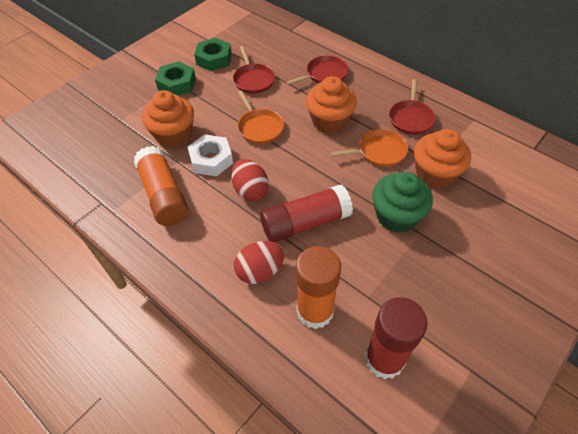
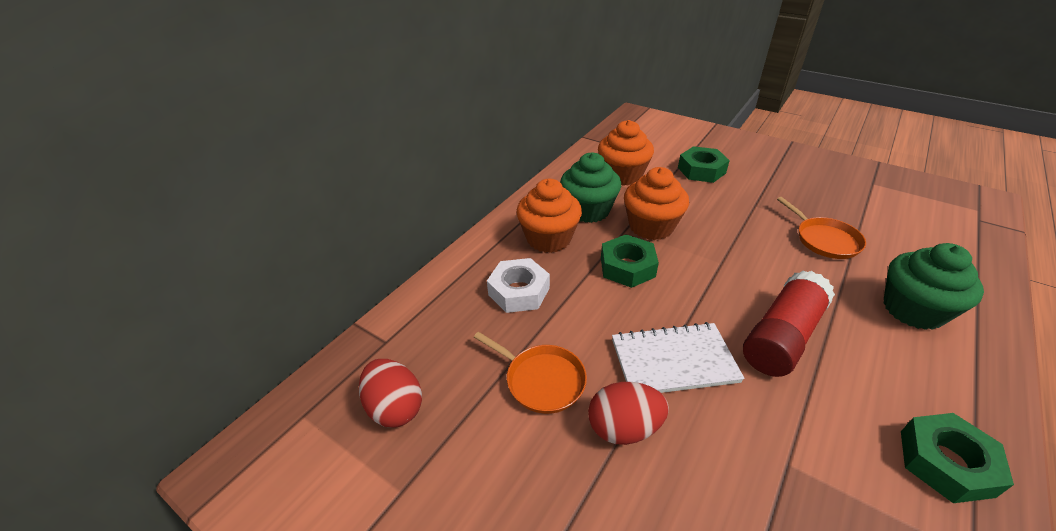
green cupcake: [372,172,433,233] = 1 -> [560,153,621,223] [883,243,984,330] = 2
green nut: [155,61,196,96] [194,38,232,71] = 2 -> [601,234,659,288] [678,146,730,183] [901,413,1014,503] = 3
orange glue stick: [134,146,189,226] [296,246,341,329] = 2 -> none = 0
red glue stick: [260,185,353,242] [365,297,428,379] = 2 -> [743,270,835,377] = 1
red pan: [233,46,275,94] [286,55,349,85] [389,79,436,135] = 3 -> none = 0
white notebook: none = 0 -> [612,322,745,393] = 1

